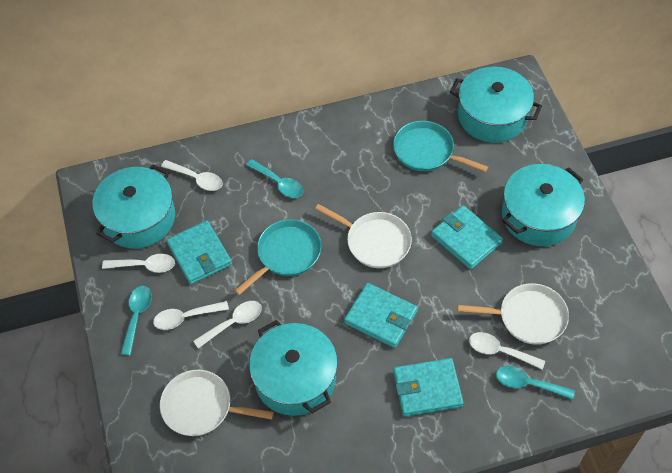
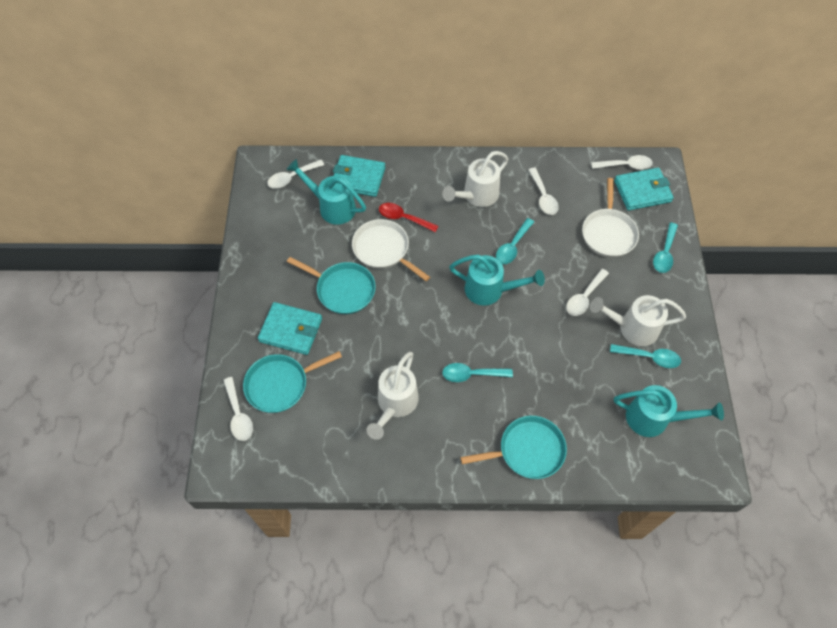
red spoon: none = 0 -> [379,203,439,232] = 1
turquoise pan: [234,219,322,295] [393,121,488,172] = 2 -> [243,351,342,413] [287,257,376,314] [460,416,567,479] = 3
turquoise pot: [92,164,175,248] [249,320,338,416] [450,67,542,143] [502,164,585,246] = 4 -> none = 0
turquoise spoon: [121,286,152,355] [246,159,303,198] [496,366,575,400] = 3 -> [442,363,513,382] [496,218,534,264] [610,344,681,368] [653,222,678,273] = 4
turquoise wallet: [166,220,232,284] [344,283,418,348] [393,358,464,417] [431,205,503,269] = 4 -> [258,302,322,355] [333,155,385,197] [614,168,674,211] = 3
turquoise watering can: none = 0 -> [286,159,366,225] [449,255,545,306] [614,385,724,437] = 3
white pan: [160,370,274,436] [315,204,412,268] [458,283,569,345] = 3 -> [352,219,430,281] [582,178,639,257] = 2
white watering can: none = 0 -> [366,352,419,440] [442,151,508,207] [590,295,686,346] = 3

